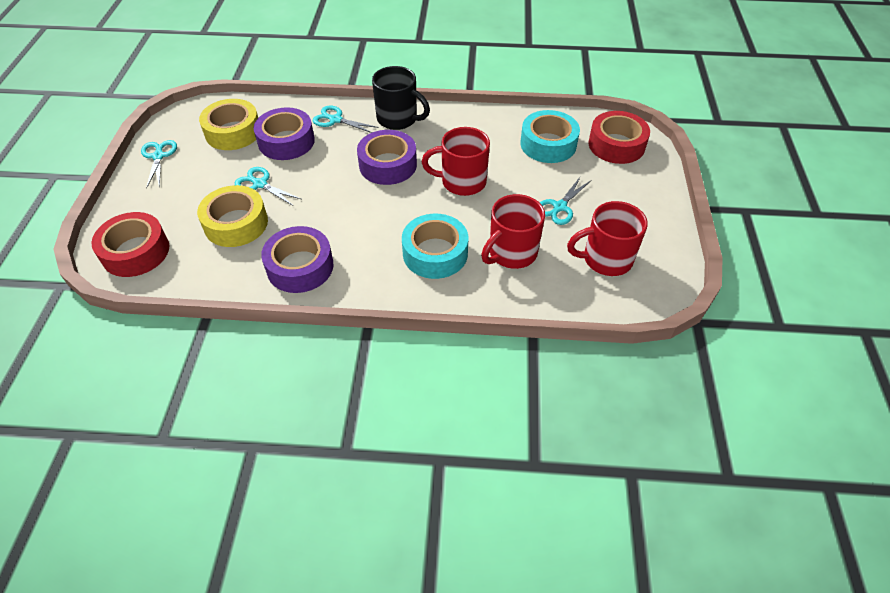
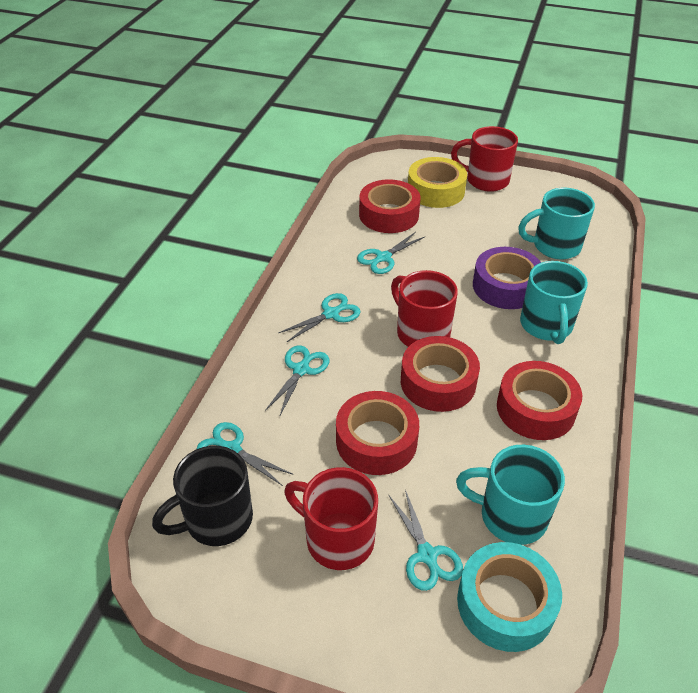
purple tape: [253,107,315,160] [261,226,333,293] [357,130,417,185] = 3 -> [473,247,541,309] = 1
red tape: [91,212,169,277] [588,111,650,164] = 2 -> [336,391,419,475] [359,179,420,233] [401,336,480,412] [497,361,582,440] = 4
turquoise mug: none = 0 -> [456,445,565,545] [518,188,595,259] [520,261,588,344] = 3
turquoise scissors: [141,140,177,189] [235,167,301,206] [313,106,379,133] [540,176,591,225] = 4 -> [197,422,292,486] [265,345,330,415] [278,293,361,343] [357,232,424,274] [389,490,463,591] = 5
turquoise tape: [402,214,468,279] [520,110,580,163] = 2 -> [457,542,562,652] = 1
yellow tape: [197,185,268,247] [199,99,258,150] = 2 -> [408,157,467,208] = 1

